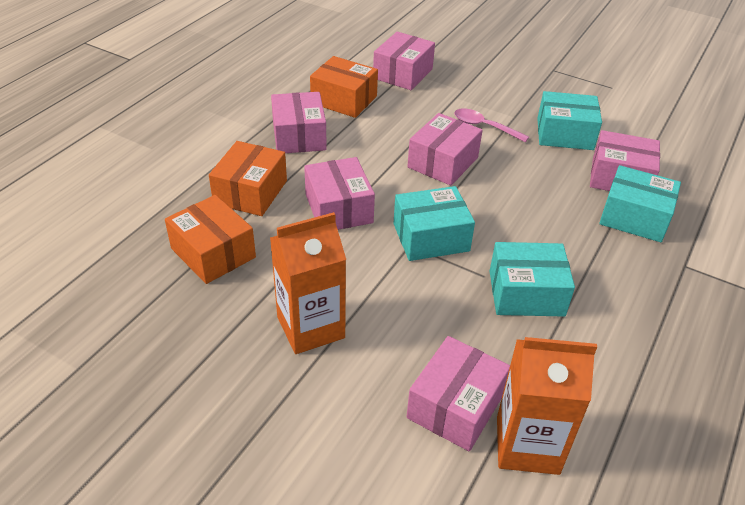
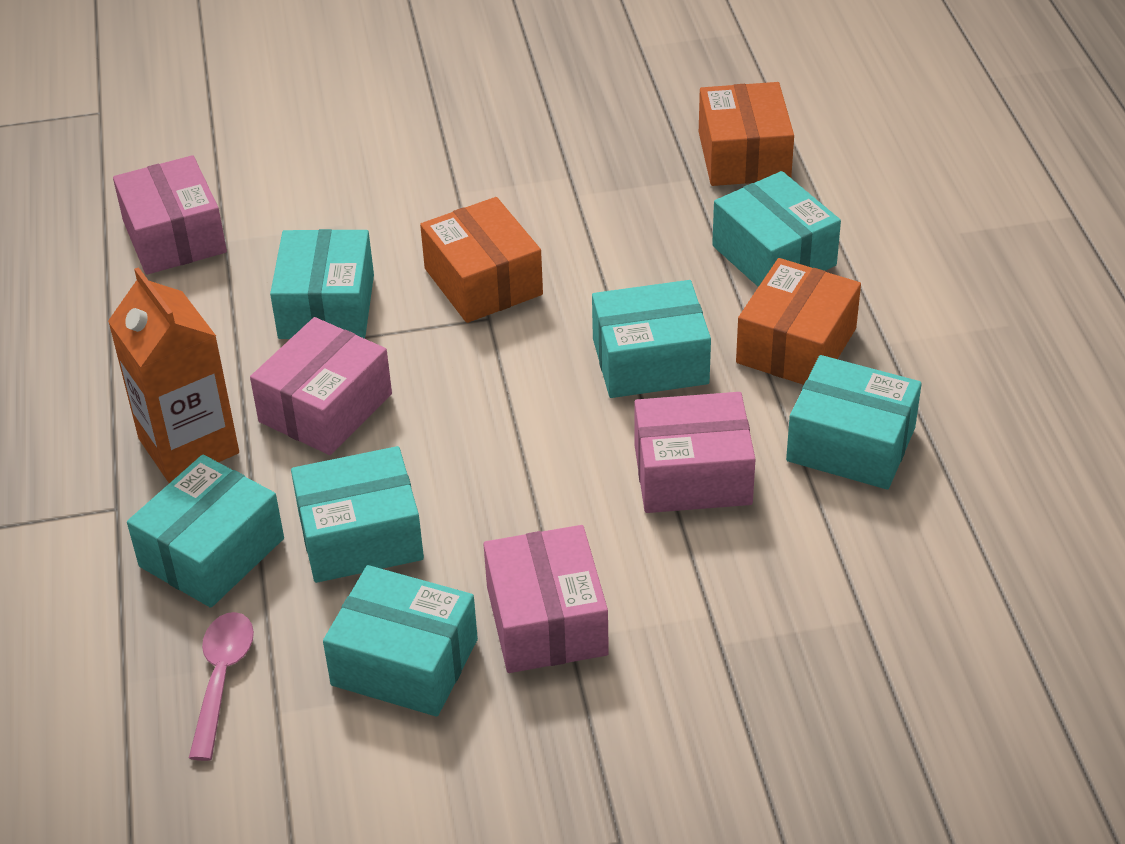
orange carton: [270,212,346,354] [497,337,597,475] = 2 -> [108,267,239,483] = 1
pink box: [271,92,327,153] [304,157,375,230] [373,32,435,90] [407,113,482,186] [407,336,510,451] [590,130,660,191] = 6 -> [113,155,227,275] [250,317,392,455] [483,525,609,673] [635,392,756,513] = 4
turquoise box: [393,186,475,261] [489,242,575,317] [537,91,602,150] [599,165,681,242] = 4 -> [127,455,284,608] [270,229,374,339] [291,446,424,583] [323,565,478,717] [592,280,711,398] [712,171,841,287] [786,355,922,490] = 7

